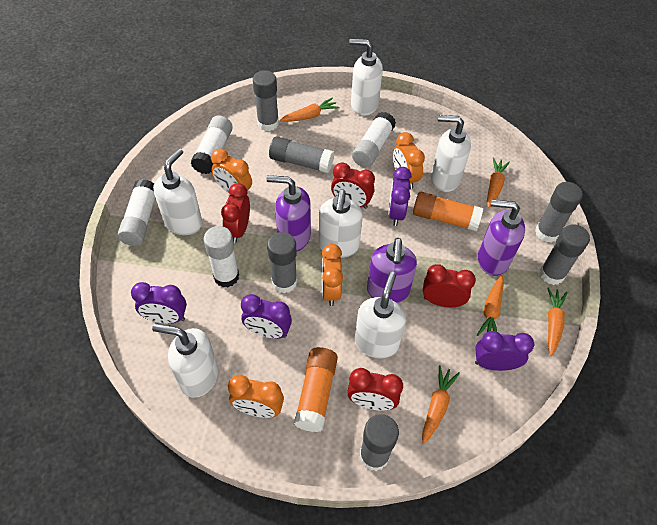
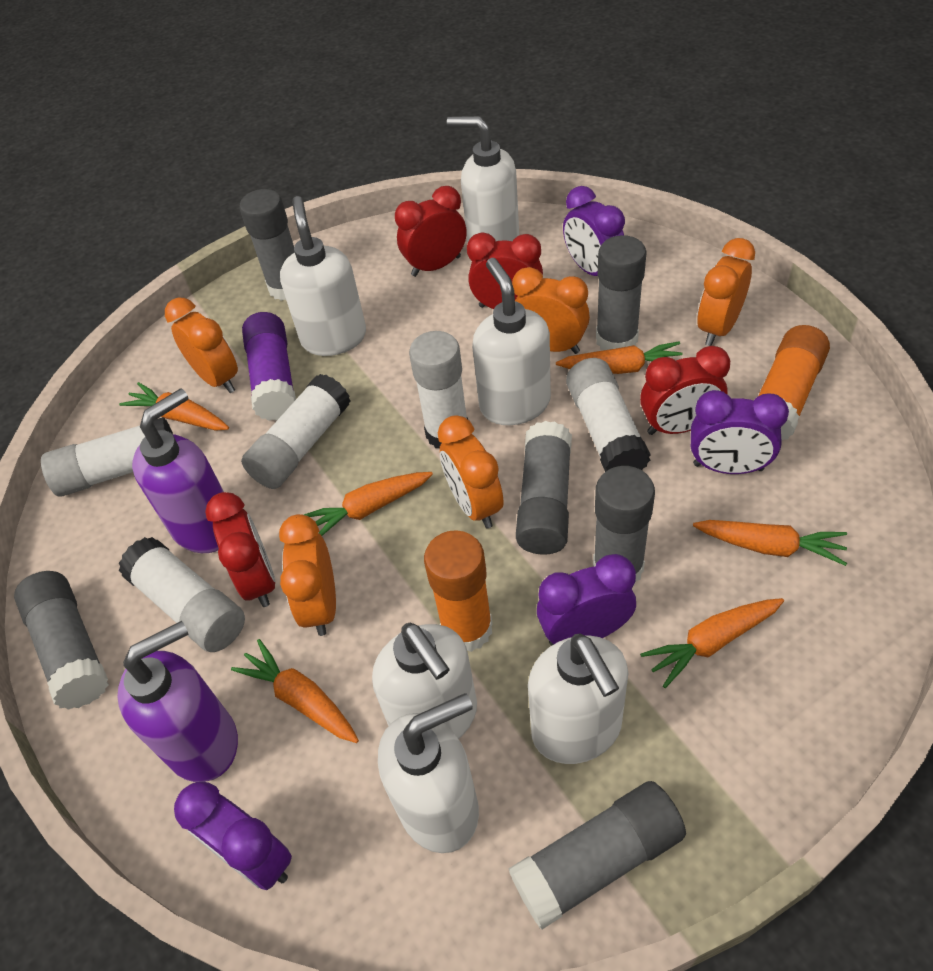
orange carrot: [280,97,340,122] [422,365,460,444] [477,275,504,336] [487,157,510,208] [547,287,568,356] = 5 -> [119,382,229,431] [231,639,359,743] [304,472,433,536] [556,342,683,374] [640,598,784,688] [693,520,847,566] = 6
orange clock: [211,149,252,192] [228,375,284,418] [322,244,343,306] [393,132,425,189] = 4 -> [165,297,238,393] [279,514,336,636] [438,415,504,528] [512,267,590,354] [697,238,755,346] = 5
purple glue stick: none = 0 -> [242,312,296,421] = 1
purple soap dispenser: [266,175,311,252] [367,238,417,303] [478,200,525,276] = 3 -> [118,621,238,782] [132,388,224,553] = 2
white glue stick: [117,179,155,246] [191,115,233,174] [204,226,239,287] [352,112,396,167] = 4 -> [41,417,173,497] [119,537,245,652] [241,374,350,489] [409,331,468,448] [566,358,651,472] = 5

